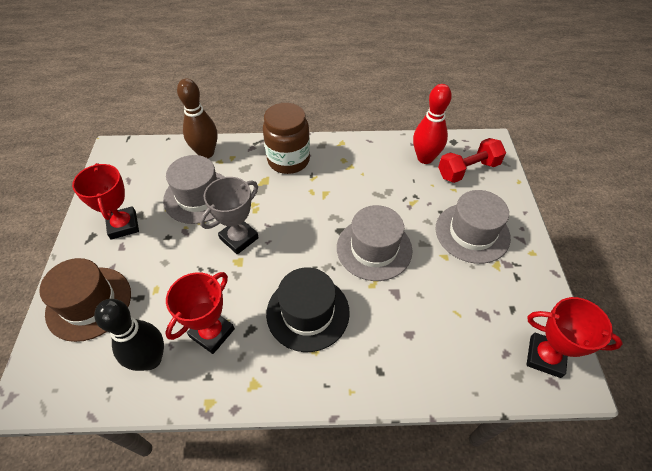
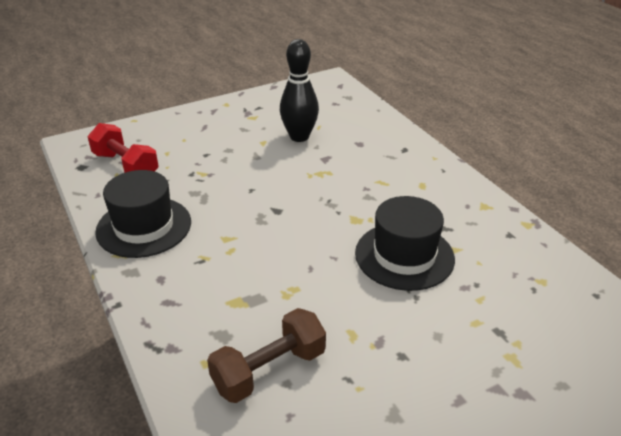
black hat: [266,267,350,352] = 1 -> [95,170,191,258] [355,196,455,291] = 2
brown bowling pin: [177,79,217,158] = 1 -> none = 0
brown dumbbell: none = 0 -> [207,308,326,403] = 1
brown hat: [39,258,131,342] = 1 -> none = 0
brown jar: [263,103,310,174] = 1 -> none = 0
grey hat: [163,155,225,224] [337,205,412,281] [435,190,511,264] = 3 -> none = 0
grey trophy: [200,177,259,254] = 1 -> none = 0
red bowling pin: [413,84,452,164] = 1 -> none = 0
red trophy: [72,163,139,240] [165,272,235,354] [526,297,623,378] = 3 -> none = 0

